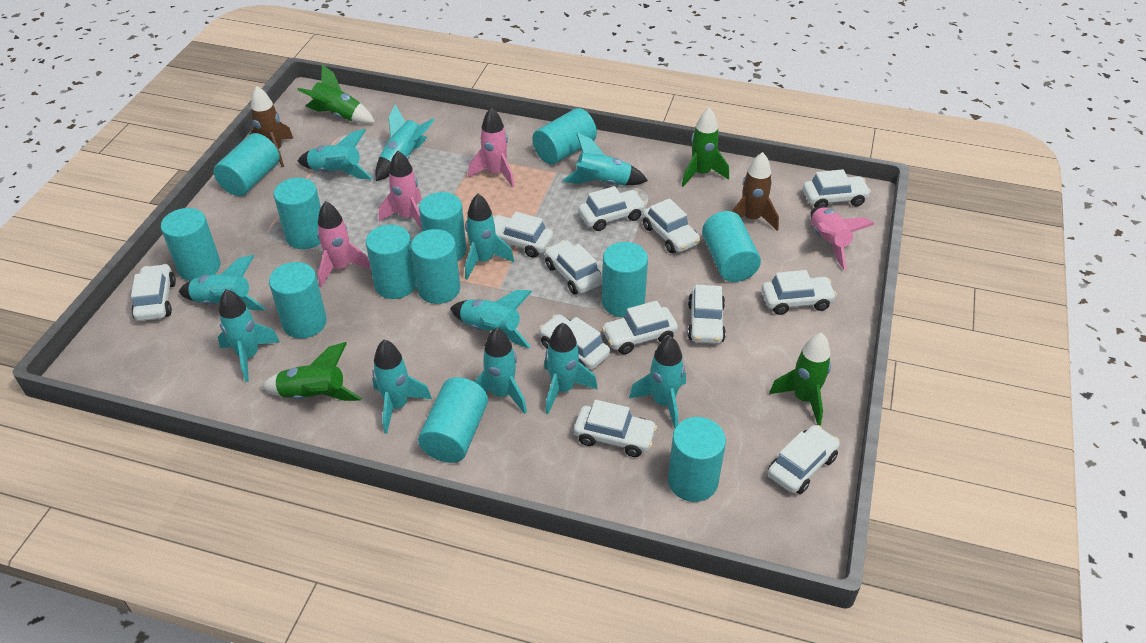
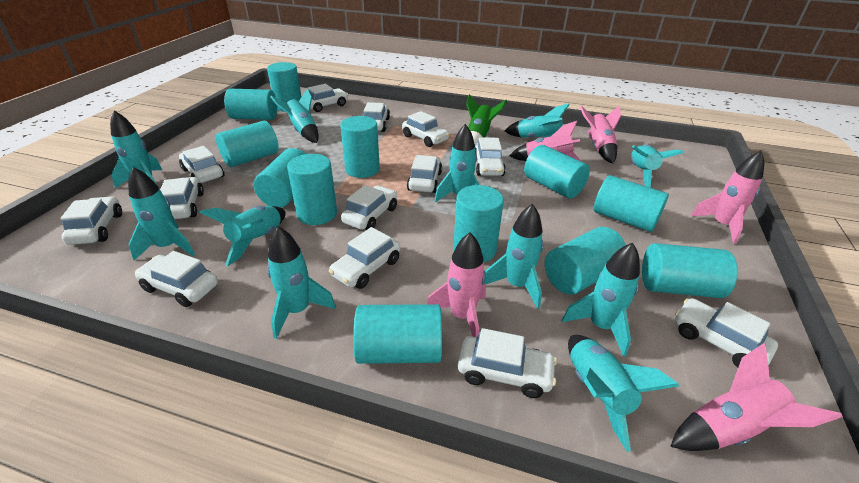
brown rocket: [249,86,293,167] [731,152,779,231] = 2 -> none = 0
green rocket: [261,342,362,401] [297,64,375,124] [682,108,729,187] [769,332,831,425] = 4 -> [466,94,507,147] = 1
pink rocket: [317,201,371,288] [379,151,422,230] [468,107,515,188] [810,207,875,270] = 4 -> [427,232,486,337] [509,121,582,162] [580,106,621,164] [670,343,843,451] [691,151,764,244] = 5
white car: [131,264,176,321] [493,212,554,258] [539,314,610,370] [545,240,602,294] [574,400,657,457] [578,186,646,231] [602,301,678,354] [642,198,700,253] [688,285,726,344] [762,270,837,315] [768,425,840,494] [803,169,871,208] = 12 -> [60,196,122,245] [135,251,218,307] [160,177,204,219] [179,146,224,183] [308,84,348,112] [329,227,400,289] [341,185,397,230] [364,102,390,132] [402,111,450,147] [407,155,442,193] [458,328,557,398] [475,137,506,176] [675,298,778,368] = 13

